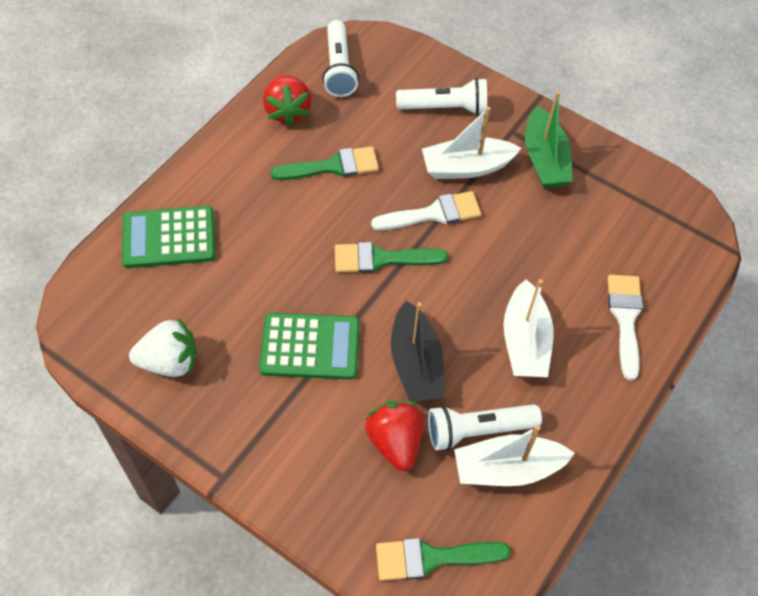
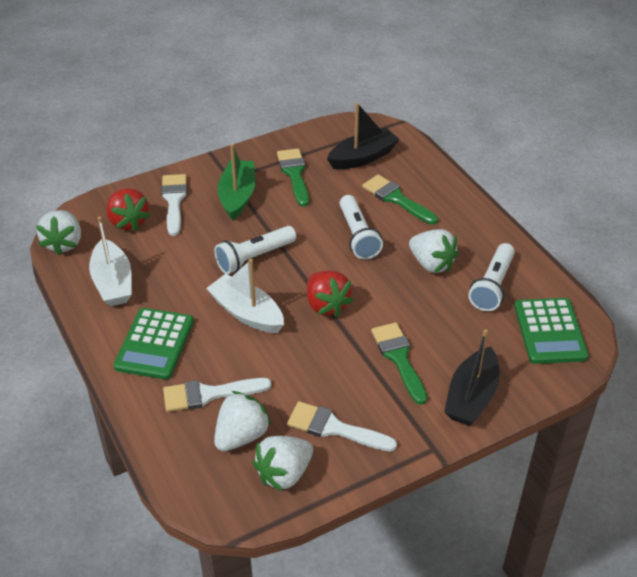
black boat: [391,301,444,402] = 1 -> [327,103,400,170] [444,329,500,426] = 2
white boat: [422,107,522,179] [454,425,575,486] [503,279,553,377] = 3 -> [89,216,132,306] [206,259,284,333] = 2
white brush: [371,191,481,230] [607,275,643,380] = 2 -> [161,174,187,236] [163,378,271,412] [287,401,397,452] = 3
white strawberry: [129,318,197,377] = 1 -> [36,210,81,256] [214,391,271,451] [253,436,313,491] [409,229,459,273] = 4

